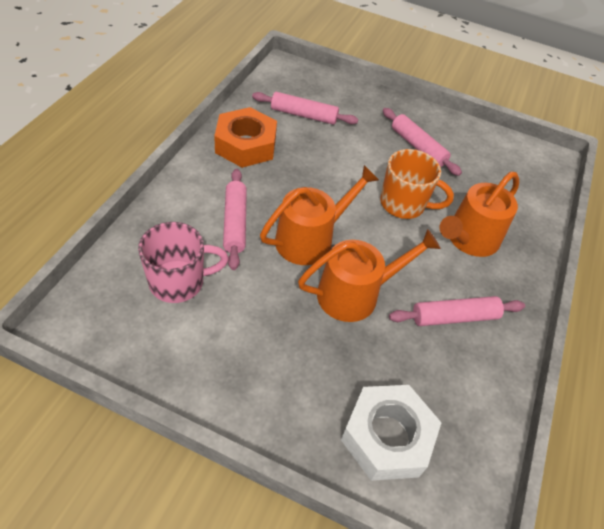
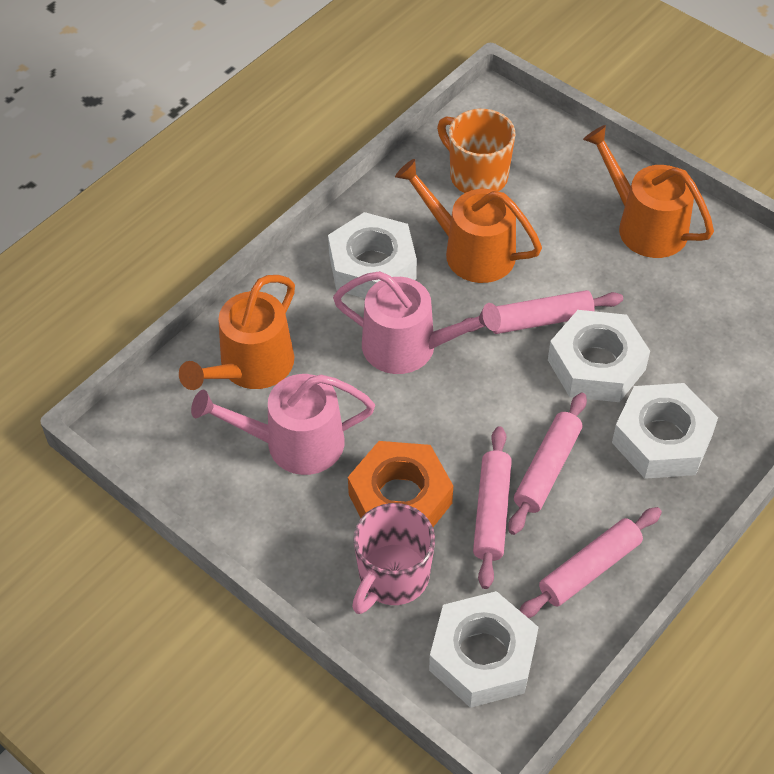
pink watering can: none = 0 -> [191,374,375,475] [333,271,501,374] = 2
white nut: [341,385,441,481] = 1 -> [328,212,417,298] [429,591,538,708] [548,310,650,402] [612,383,718,479] = 4

